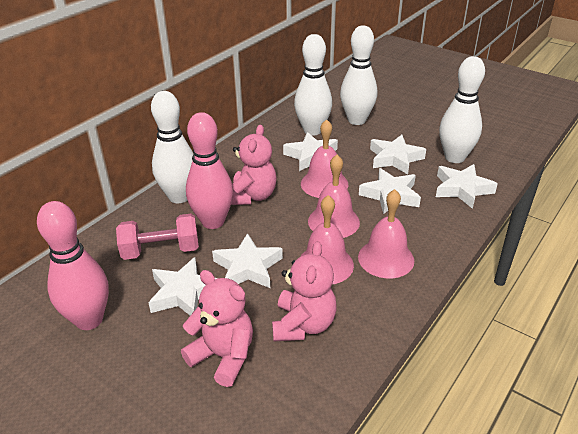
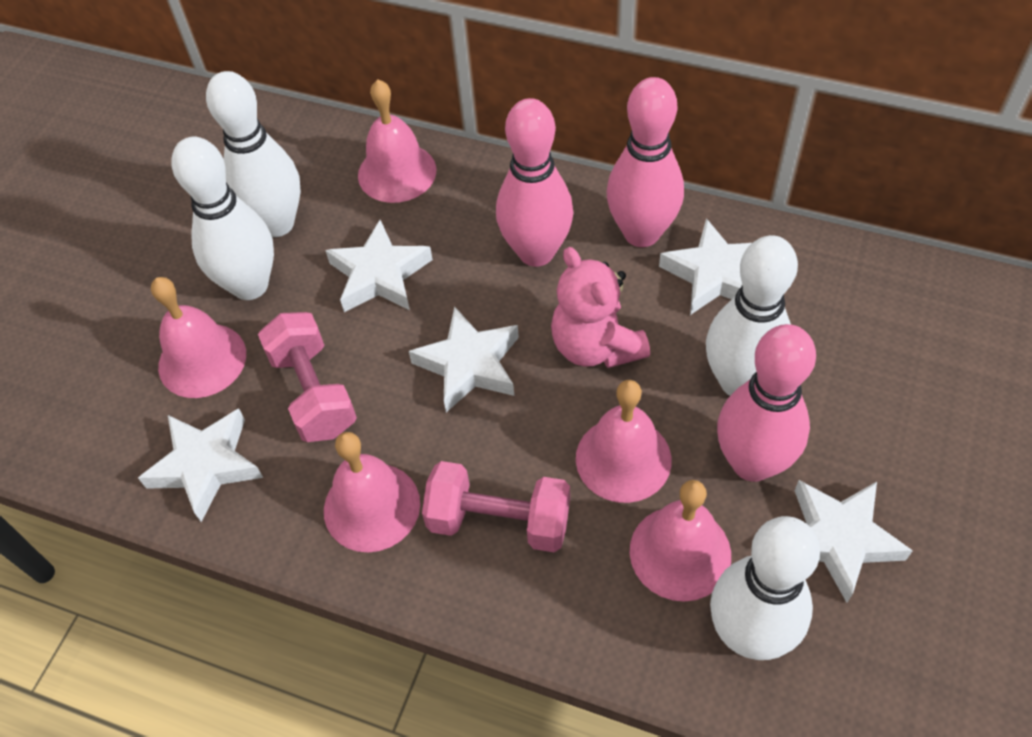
pink bell: [300,195,354,284] [301,119,348,198] [308,155,360,238] [358,189,414,278] = 4 -> [151,277,246,398] [324,432,420,552] [358,80,436,203] [576,380,672,503] [630,480,731,601] = 5
pink bowling pin: [37,201,109,330] [186,112,233,229] = 2 -> [496,98,573,267] [607,77,684,247] [717,324,816,482] = 3
pink dumbbell: [116,214,199,260] = 1 -> [258,312,357,442] [422,461,570,552] = 2
pink teddy bear: [181,270,253,387] [231,125,277,205] [272,241,337,341] = 3 -> [551,247,650,368] = 1
white star: [148,257,218,315] [212,233,283,288] [283,132,338,171] [359,168,421,214] [370,135,426,174] [436,164,498,209] = 6 -> [138,408,263,522] [325,220,433,312] [409,306,519,412] [659,218,752,315] [795,480,913,603] = 5

